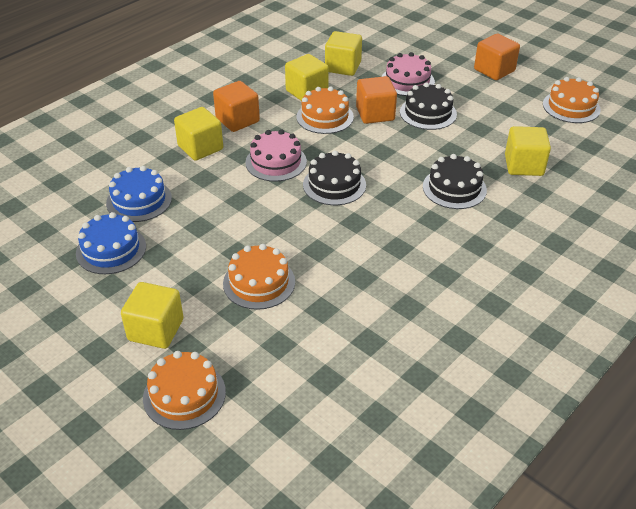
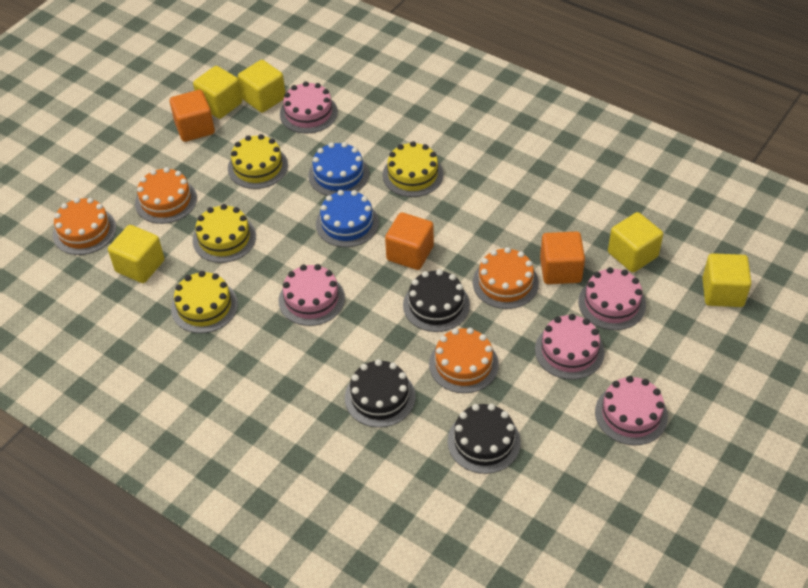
pink cake: [245,129,307,181] [381,52,435,96] = 2 -> [279,264,345,326] [280,81,338,133] [535,314,605,380] [578,267,646,330] [595,376,668,445] = 5
yellow cake: none = 0 -> [171,271,238,333] [193,204,256,263] [228,134,288,189] [383,141,443,197] = 4

